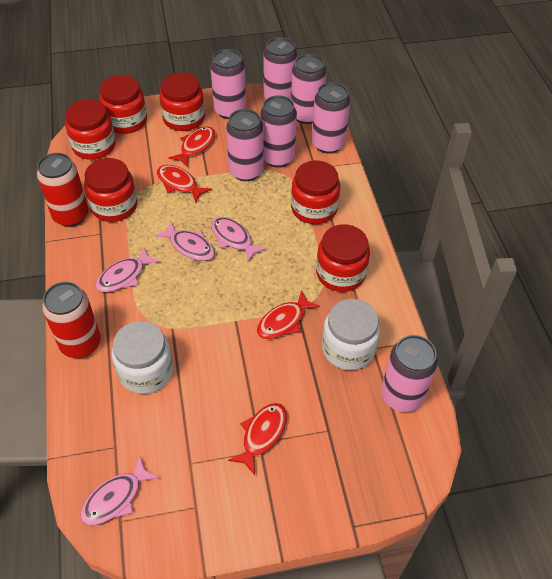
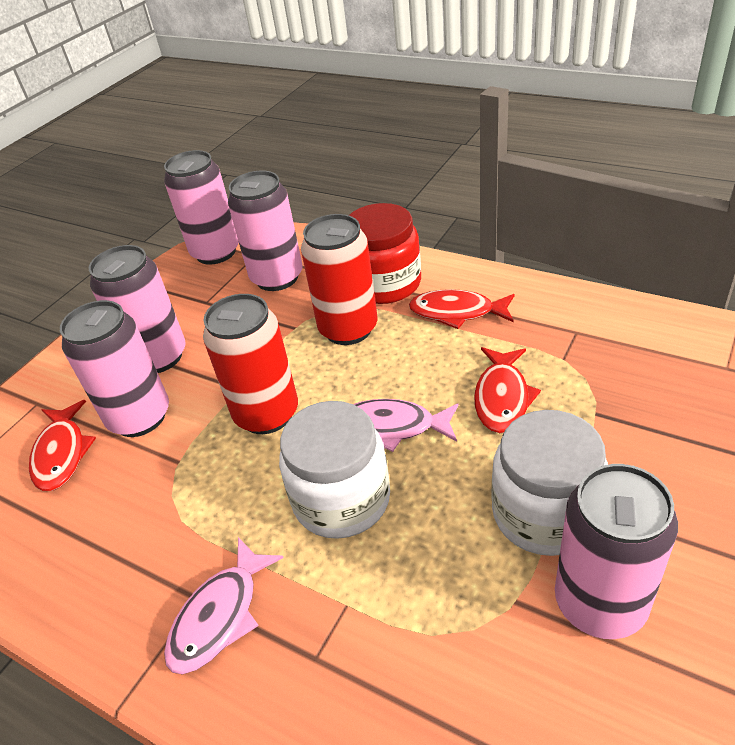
pink can: [210,49,246,119] [226,109,264,181] [260,95,297,167] [264,37,297,99] [291,54,327,124] [312,82,350,154] [381,335,438,412] = 7 -> [60,300,169,437] [89,245,186,373] [164,150,239,265] [228,171,303,291] [555,464,678,639] = 5
pink fish: [80,456,160,525] [96,247,160,292] [155,221,215,261] [211,217,267,262] = 4 -> [164,537,284,674] [353,399,458,452] = 2
red fish: [157,165,212,203] [169,127,215,167] [228,403,287,475] [257,290,320,339] = 4 -> [29,400,96,491] [409,289,515,329] [474,347,541,433] = 3
red jar: [65,99,116,160] [84,158,137,222] [99,75,147,134] [159,72,205,131] [291,161,340,224] [316,224,370,292] = 6 -> [349,203,421,304] = 1

